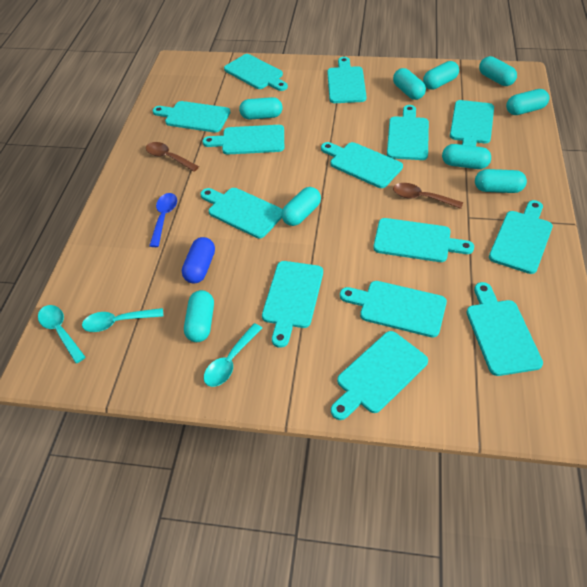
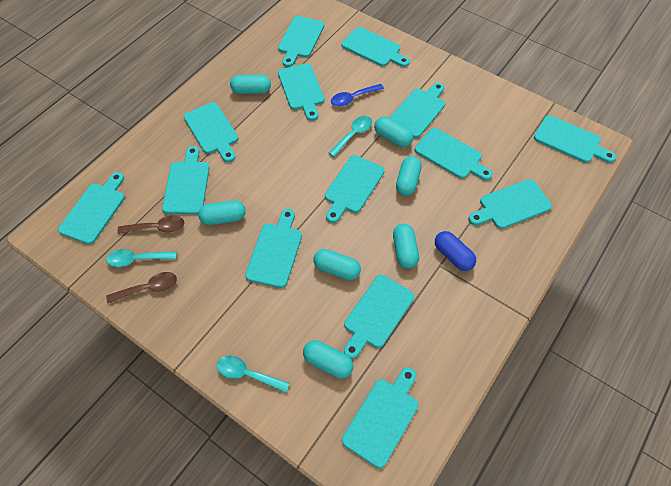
turquoise capsule: [184,290,214,342] [239,97,283,120] [281,187,321,226] [393,68,426,100] [423,61,459,90] [442,144,491,169] [475,169,527,193] [479,56,517,86] [506,89,549,115] = 9 -> [198,200,246,225] [230,75,271,94] [303,340,353,378] [313,249,361,280] [374,117,413,147] [393,224,419,268] [396,156,421,196] = 7

